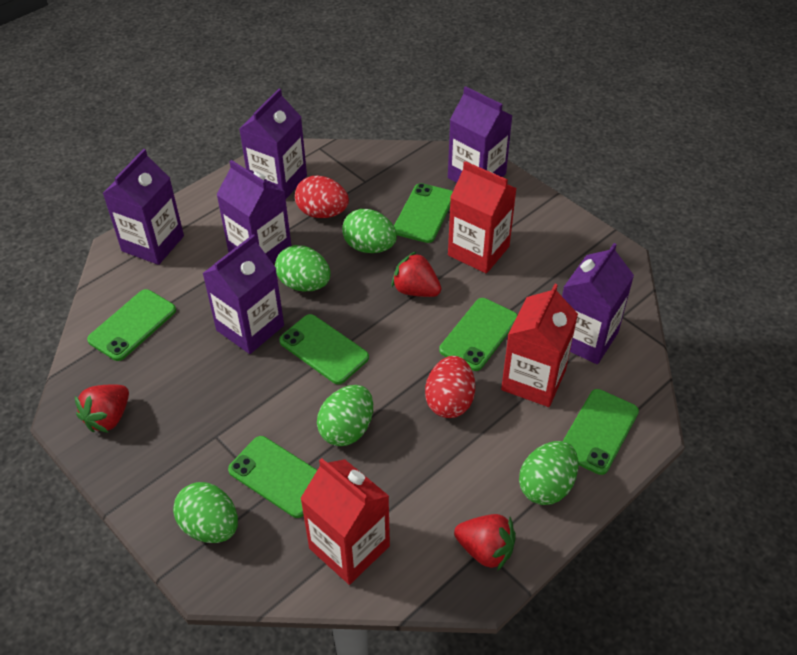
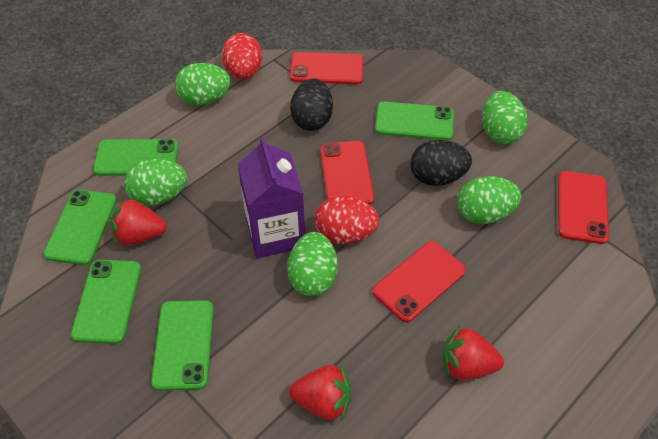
black egg: none = 0 -> [290,79,333,131] [410,140,472,186] = 2
green phone: [87,289,176,361] [228,436,317,518] [279,314,369,384] [394,183,453,243] [439,298,518,371] [563,389,639,475] = 6 -> [43,190,117,265] [71,260,141,344] [93,139,179,176] [151,300,214,391] [375,102,454,140] = 5
purple carton: [102,149,184,265] [202,234,284,354] [216,160,291,264] [239,89,307,199] [448,86,513,183] [562,243,634,364] = 6 -> [238,137,305,258] = 1
red carton: [300,458,390,585] [448,161,517,273] [501,284,578,407] = 3 -> none = 0
red phone: none = 0 -> [290,52,364,84] [320,141,374,205] [373,241,466,323] [558,171,609,244] = 4

